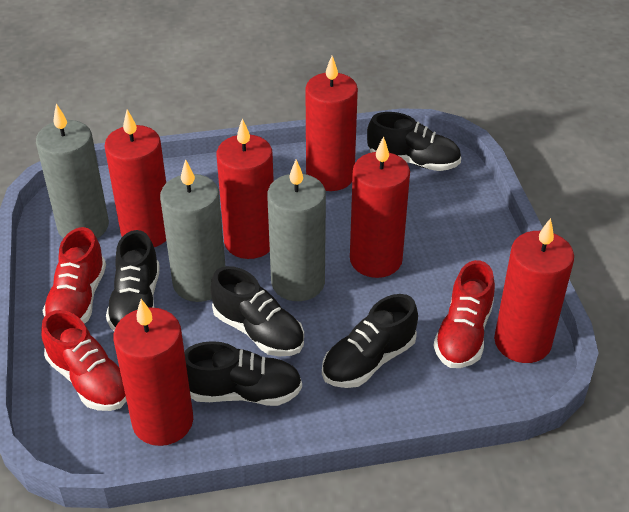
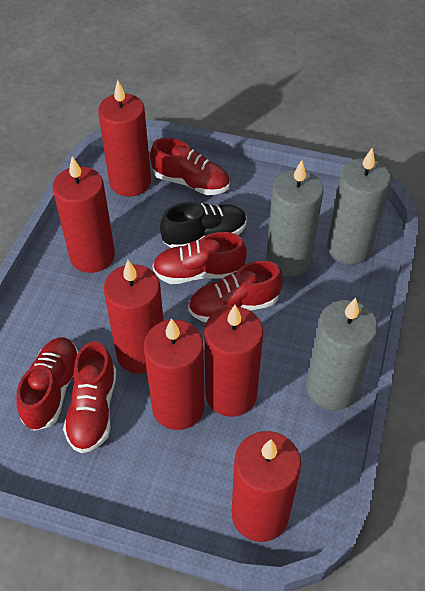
black shoe: [106,230,160,331] [184,341,302,406] [210,266,304,356] [322,294,418,388] [367,112,461,171] = 5 -> [160,202,247,248] = 1
red shoe: [42,227,106,324] [42,310,126,411] [434,260,495,368] = 3 -> [17,337,79,431] [63,341,117,453] [150,138,230,195] [152,232,247,284] [188,261,283,322] = 5

